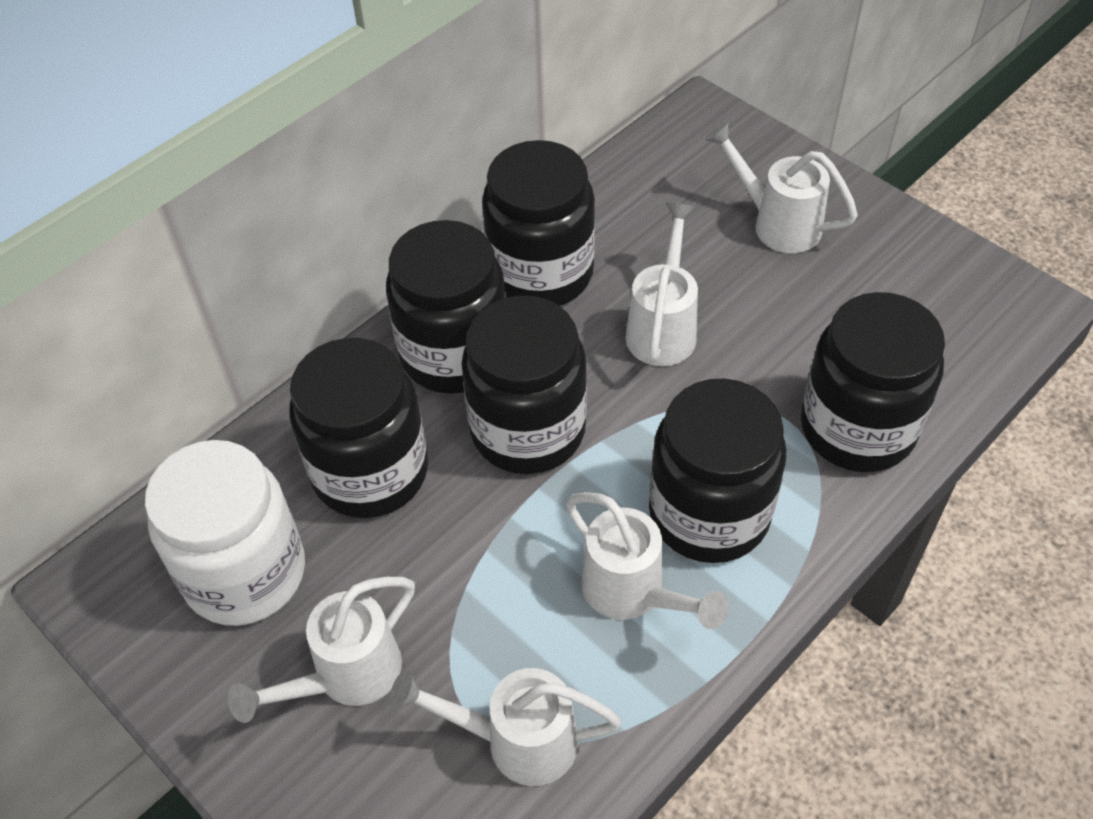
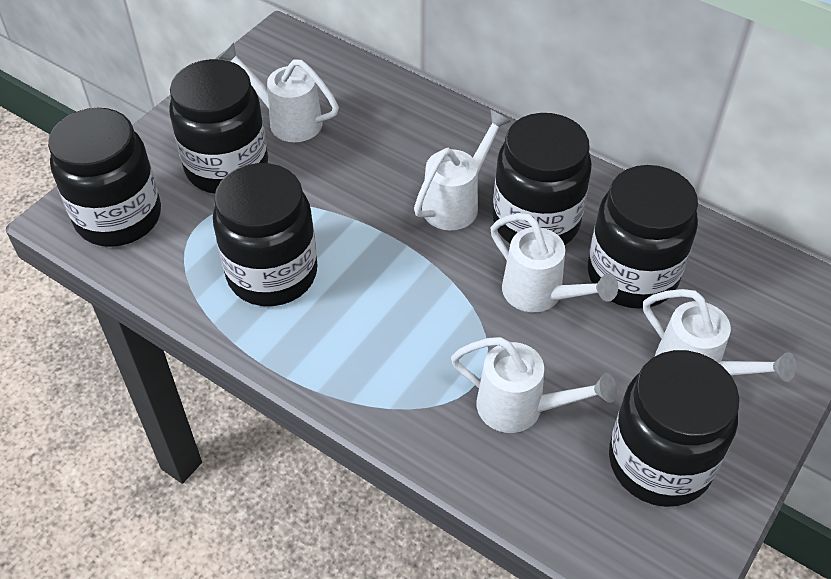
white jar: [145,440,305,626] = 1 -> none = 0

